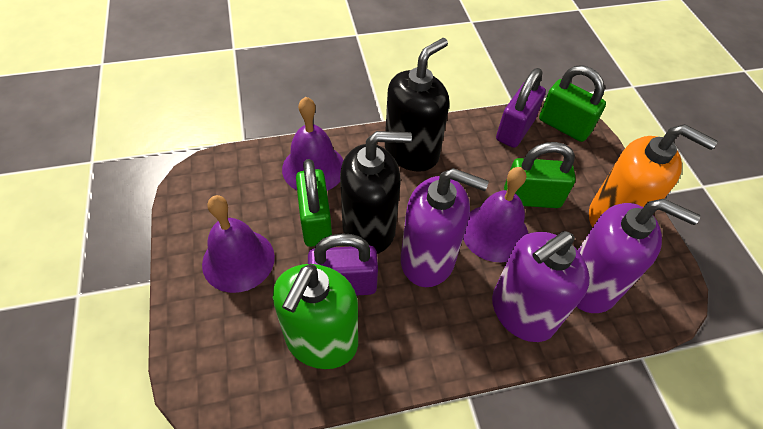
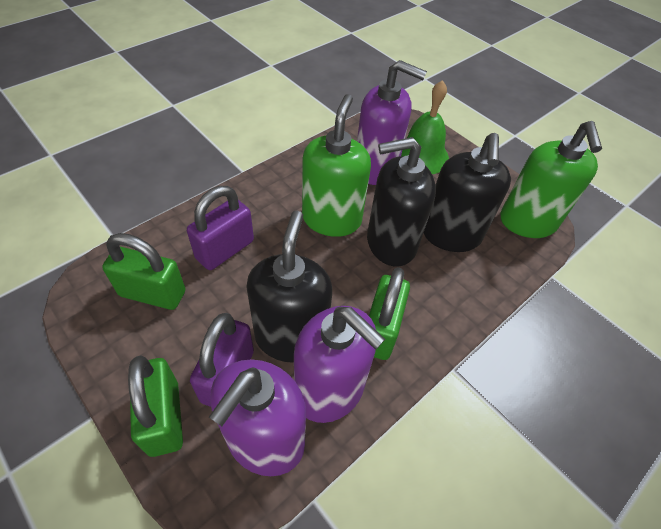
black soap dispenser: [340,131,412,254] [385,38,449,172] = 2 -> [246,210,332,363] [367,137,436,266] [424,133,511,252] = 3
green bell: none = 0 -> [401,80,449,174] = 1
green soap dispenser: [273,264,358,369] = 1 -> [302,94,371,237] [501,121,602,238] = 2
orange soap dispenser: [589,124,717,228] = 1 -> none = 0
purple bell: [202,195,275,293] [282,97,344,191] [463,167,528,262] = 3 -> none = 0

